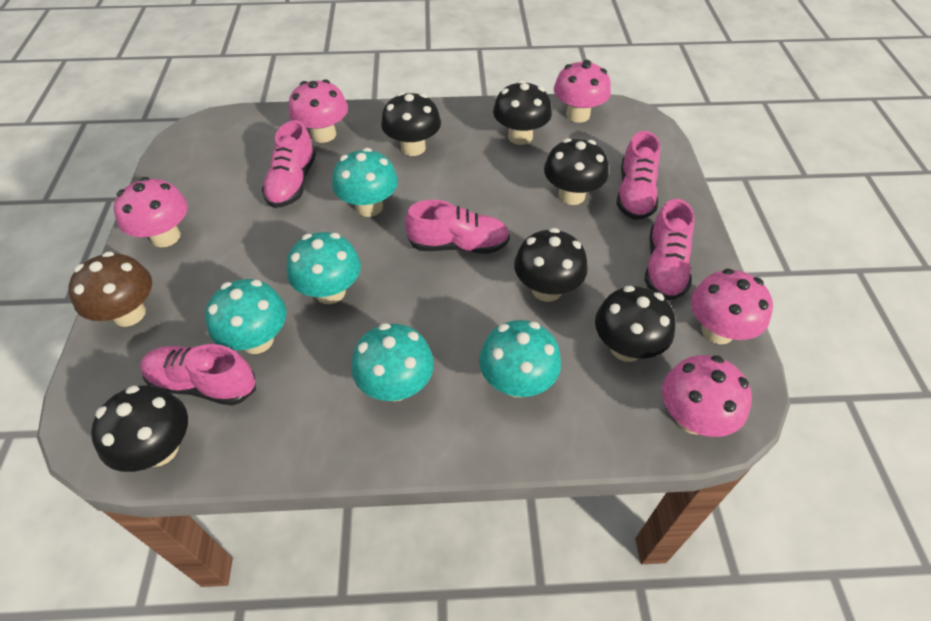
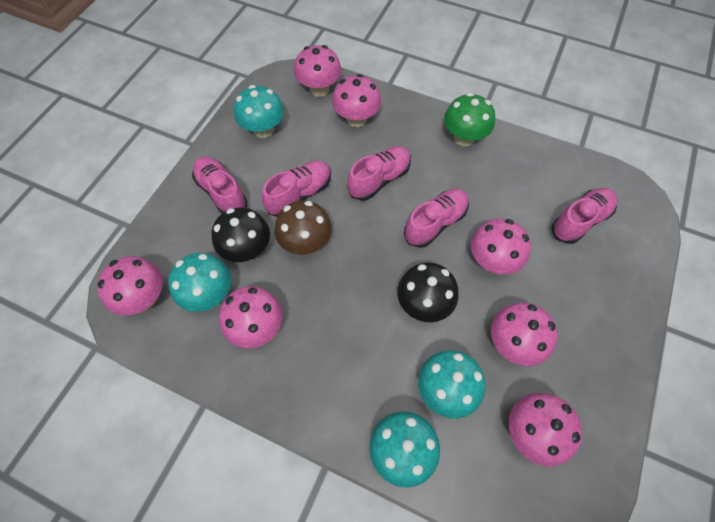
black mushroom: [91,385,188,472] [381,92,441,156] [493,80,552,145] [514,228,588,302] [544,138,609,205] [595,286,675,362] = 6 -> [211,207,270,262] [397,262,458,322] = 2
green mushroom: none = 0 -> [444,93,495,146] = 1
pink mushroom: [114,177,188,247] [289,79,348,143] [554,60,611,123] [662,355,752,437] [691,268,773,344] = 5 -> [97,256,163,316] [219,286,283,348] [294,45,342,97] [332,74,381,127] [471,219,531,275] [491,303,558,366] [509,393,582,466] = 7
turquoise mushroom: [205,279,286,354] [287,232,361,304] [332,148,398,217] [351,323,434,401] [479,320,561,397] = 5 -> [168,253,231,312] [234,85,284,138] [369,411,440,488] [418,350,486,419] = 4

